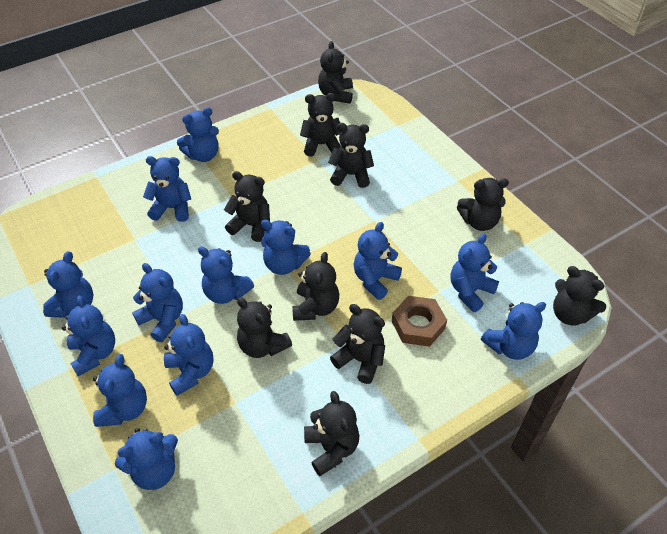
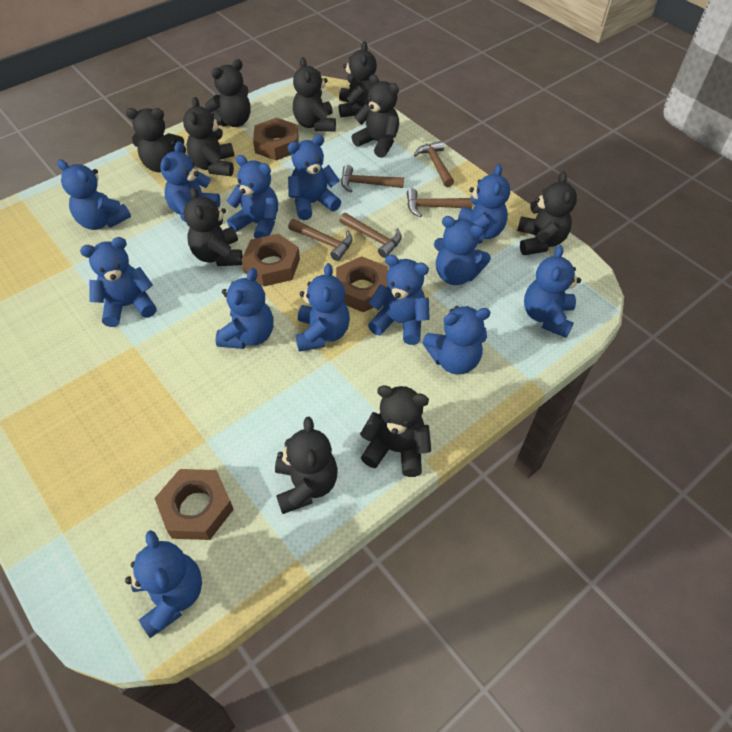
brown hammer: none = 0 -> [288,219,353,261] [339,213,402,258] [341,165,404,193] [407,188,473,217] [414,140,454,187] = 5
brown nut: [392,296,447,347] = 1 -> [155,469,234,540] [242,234,300,286] [253,118,299,160] [336,256,388,312] = 4

